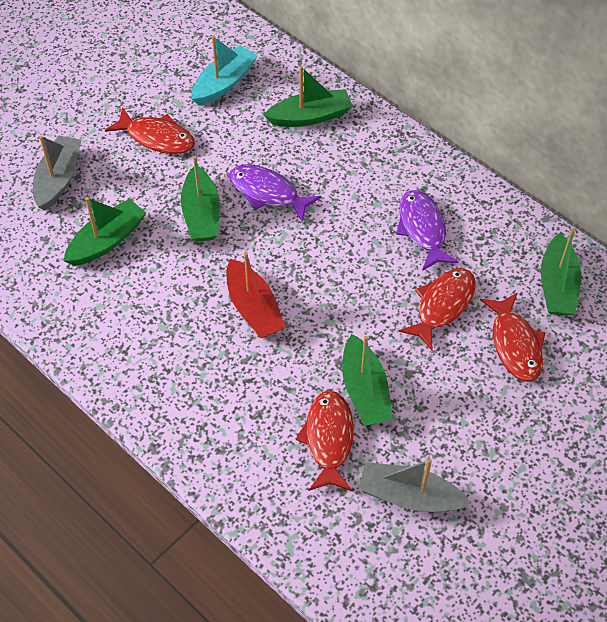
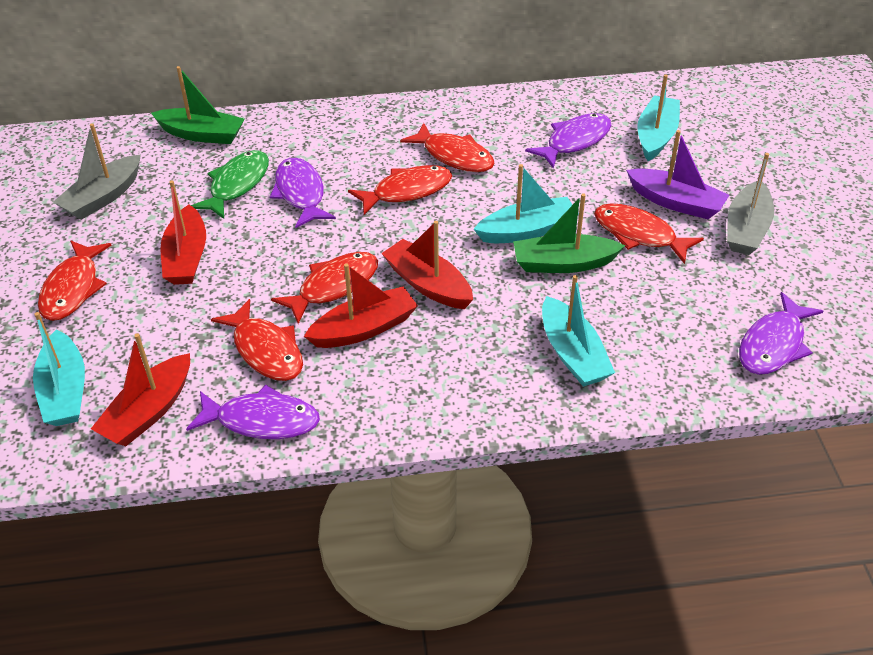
green boat: [64,197,146,266] [181,156,220,242] [264,66,353,127] [342,334,393,426] [541,228,581,315] = 5 -> [151,66,245,144] [513,193,625,273] = 2
green fish: none = 0 -> [191,150,269,219] = 1
purple boat: none = 0 -> [626,130,729,219] = 1
purple fish: [229,164,321,222] [396,190,459,271] = 2 -> [186,385,320,439] [270,158,336,228] [525,113,611,169] [739,292,823,375] = 4
red boat: [226,252,286,338] = 1 -> [91,333,190,446] [160,180,206,285] [304,263,418,348] [382,221,473,309] = 4
red fish: [105,107,195,154] [295,390,354,491] [398,268,476,350] [480,293,546,382] = 4 -> [38,240,112,321] [211,299,303,381] [271,252,378,324] [348,165,452,215] [400,123,495,172] [594,203,704,264] = 6
turquoise boat: [191,36,258,105] = 1 -> [33,312,85,426] [474,164,579,243] [542,275,615,387] [637,74,680,161] = 4

